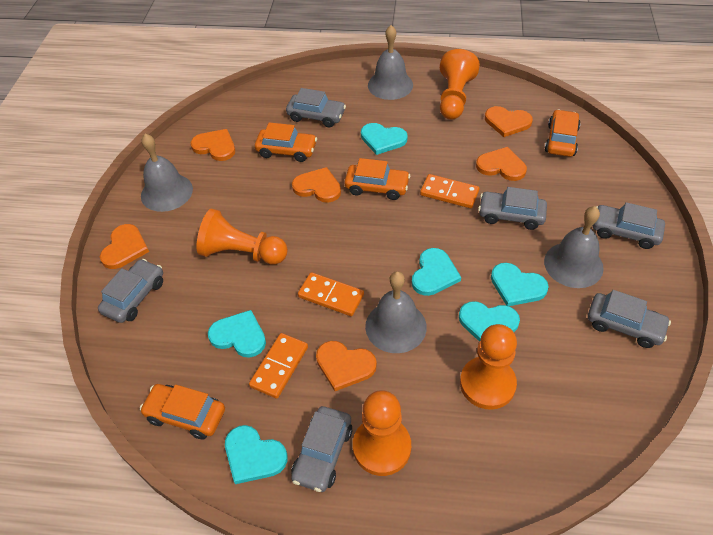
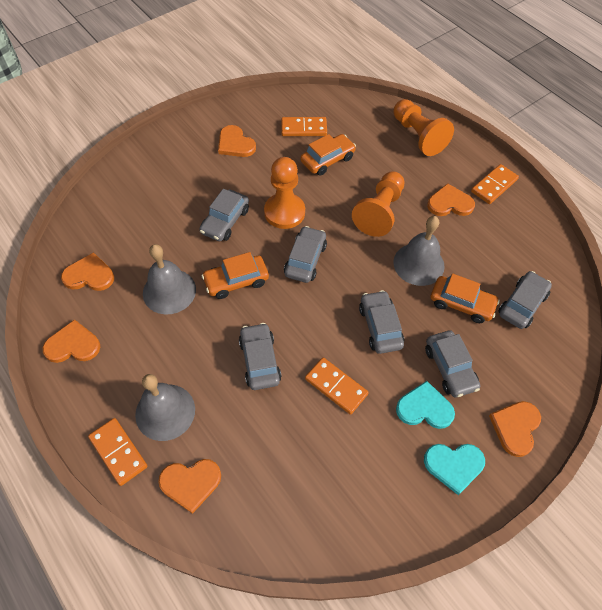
grey bell: [141,134,193,212] [365,271,427,353] [368,25,413,100] [544,206,604,288] = 4 -> [135,374,195,441] [143,244,196,315] [393,216,445,286] = 3
orange car: [140,384,225,439] [255,122,317,162] [344,158,410,200] [545,109,581,157] = 4 -> [202,252,269,299] [301,134,356,176] [431,273,500,323] = 3
orange domino: [249,333,308,399] [298,272,364,316] [420,174,479,208] = 3 -> [88,418,148,486] [281,117,327,136] [305,357,369,415] [471,164,519,204] = 4
orange pawn: [196,209,288,264] [353,390,411,476] [440,49,480,120] [460,324,517,410] = 4 -> [264,157,305,229] [352,171,404,237] [393,99,454,156] = 3
turquoise heart: [208,310,266,358] [225,425,287,484] [361,123,408,155] [412,248,461,296] [459,301,520,342] [491,263,549,306] = 6 -> [396,381,455,429] [424,444,485,495] = 2

